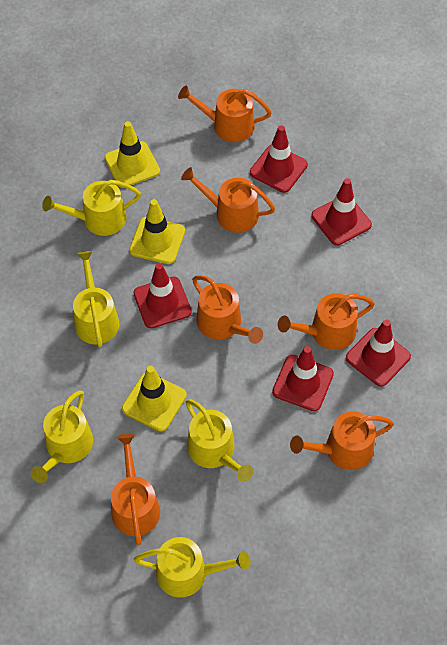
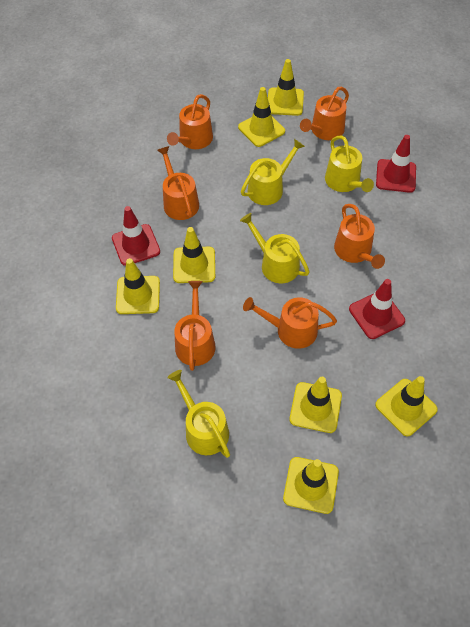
red traffic cone: [133,263,192,328] [250,125,308,193] [272,346,334,411] [312,178,372,246] [346,320,411,387] = 5 -> [112,206,160,266] [349,279,405,339] [376,135,416,193] = 3
yellow traffic cone: [104,121,160,188] [122,366,187,432] [129,199,185,264] = 3 -> [116,258,160,314] [173,227,215,283] [238,87,285,147] [268,59,304,116] [283,457,339,514] [290,377,342,433] [375,376,438,436] = 7
yellow watering can: [31,391,93,483] [42,180,141,236] [73,251,119,348] [134,537,251,598] [186,399,253,482] = 5 -> [167,370,230,458] [240,213,310,283] [241,139,305,205] [325,135,374,192] = 4

